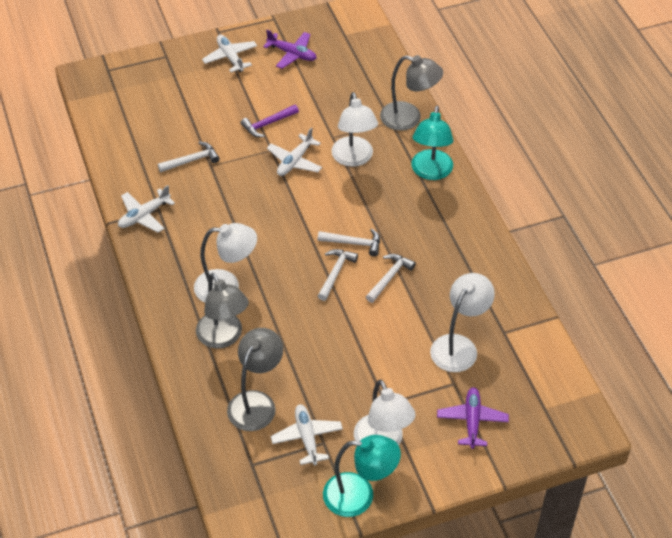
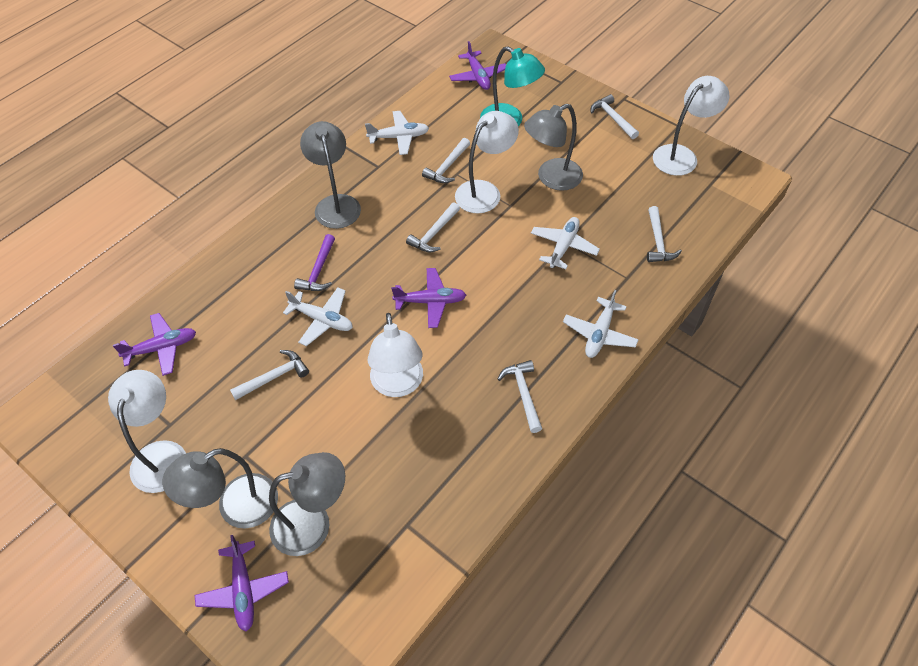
grey lamp: [196,273,249,349] [227,328,283,431] [380,55,443,131] = 3 -> [162,448,278,528] [269,452,345,556] [300,121,361,229] [524,104,583,191] = 4
purple plane: [263,30,317,69] [437,387,509,449] = 2 -> [113,313,196,376] [195,535,289,632] [391,268,466,328] [449,41,506,90] = 4
turquoise lamp: [323,435,401,517] [412,106,453,180] = 2 -> [480,46,545,126] = 1
white hammer: [158,142,220,172] [318,228,380,256] [318,249,358,301] [366,254,416,303] = 4 -> [230,350,309,400] [406,202,460,252] [422,138,470,183] [498,360,542,433] [591,94,639,139] [647,206,682,262] = 6

